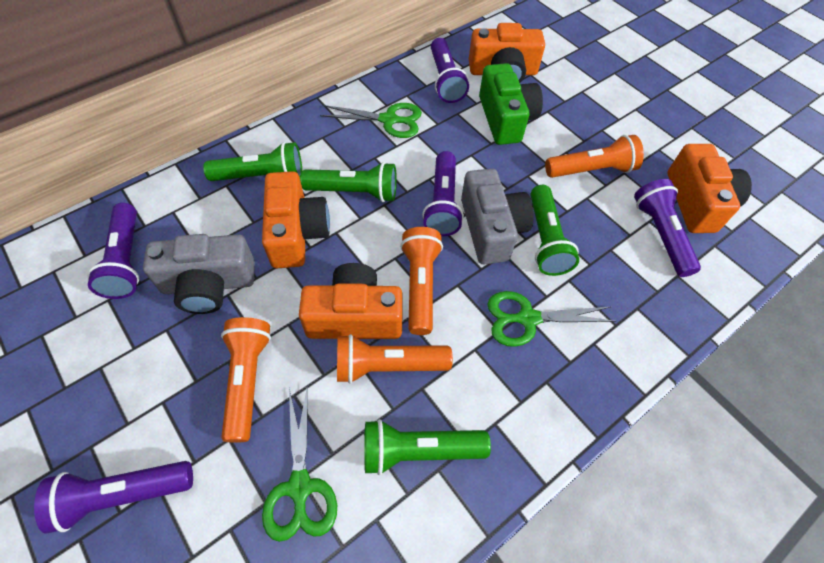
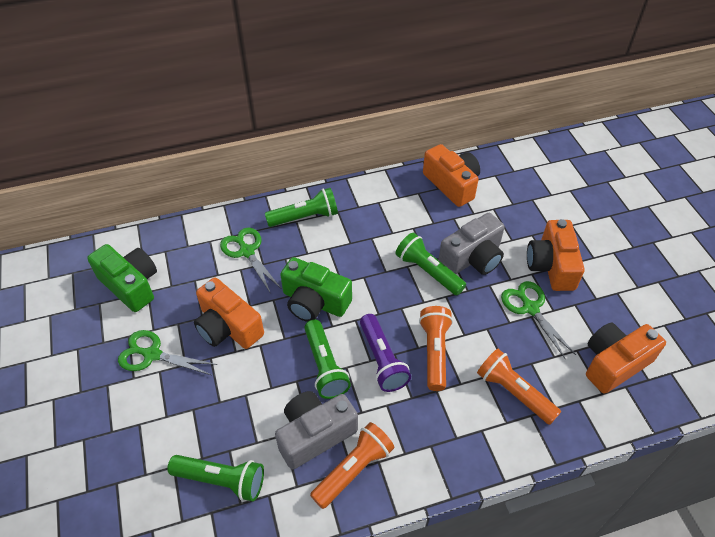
green camera: [479,63,543,145] = 1 -> [87,244,157,312] [280,257,352,322] = 2
orange flashlight: [221,317,271,443] [337,334,453,384] [400,227,443,335] [545,135,644,178] = 4 -> [310,422,394,509] [419,306,453,391] [477,349,561,425] = 3
purple flashlight: [34,461,193,533] [87,203,139,299] [422,151,464,236] [431,38,469,103] [634,179,701,277] = 5 -> [360,314,411,392] = 1

